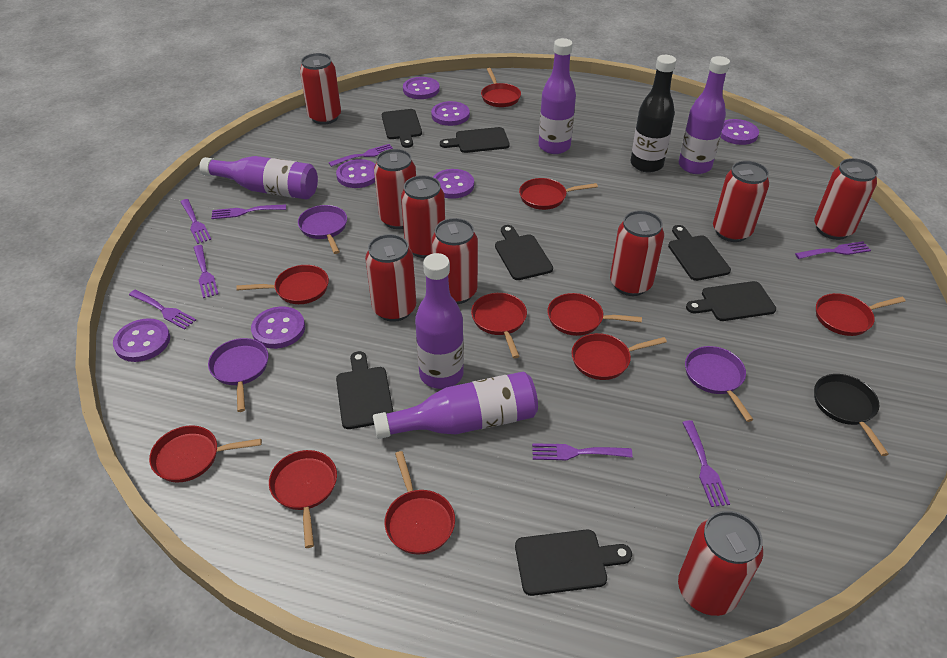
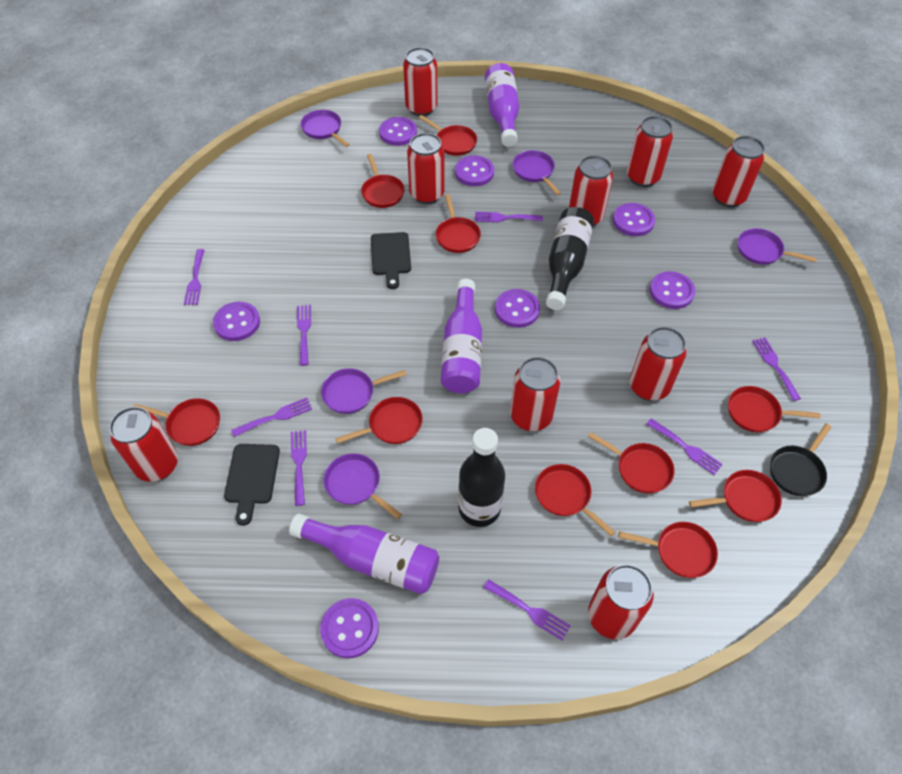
black bottle: [630,55,676,173] = 1 -> [458,428,505,527] [546,207,594,310] = 2
black cutting board: [336,351,394,429] [382,109,422,148] [440,127,510,153] [495,225,553,280] [515,530,632,596] [668,225,731,281] [686,281,776,321] = 7 -> [224,444,280,526] [371,232,411,289] = 2
purple bottle: [199,156,318,199] [373,371,538,439] [415,253,464,389] [538,38,576,154] [679,56,730,174] = 5 -> [289,514,439,594] [441,279,482,394] [485,63,519,147] = 3
purple pan: [208,338,268,412] [298,205,347,254] [685,346,753,422] = 3 -> [301,110,349,147] [321,368,407,414] [324,453,402,519] [512,150,561,195] [738,228,817,265] = 5

